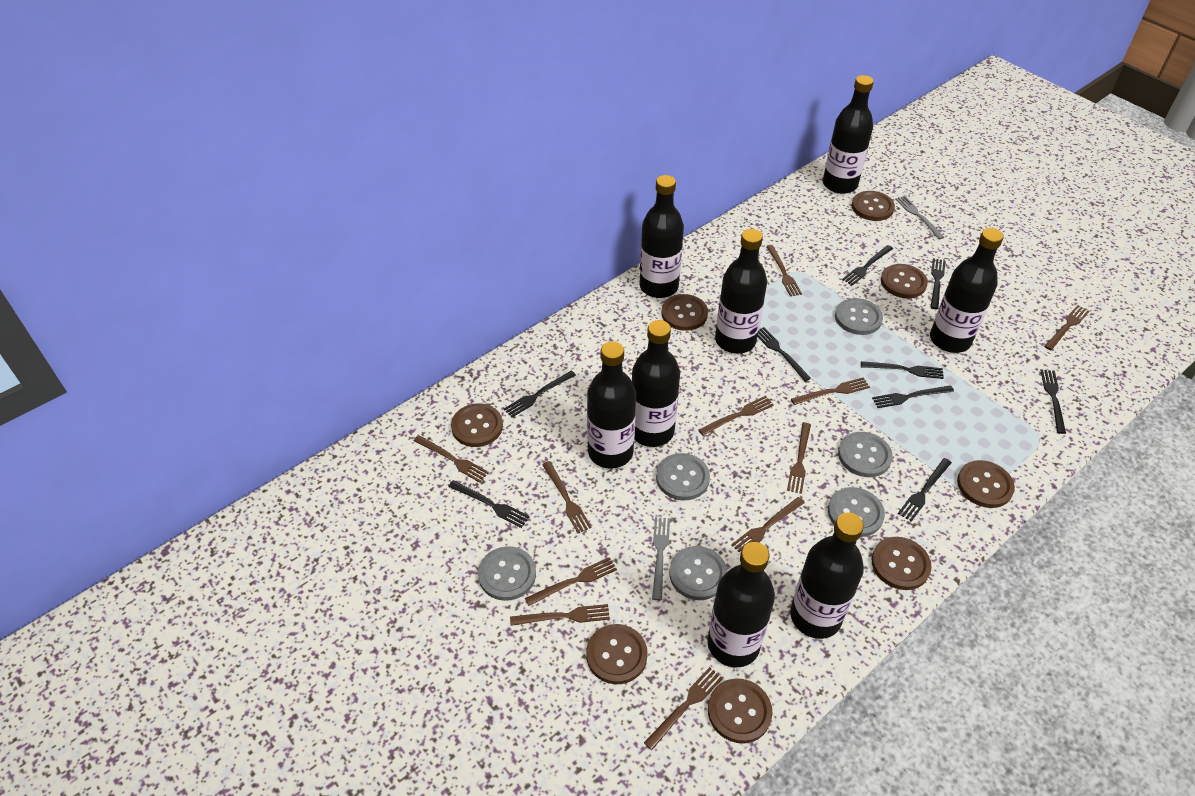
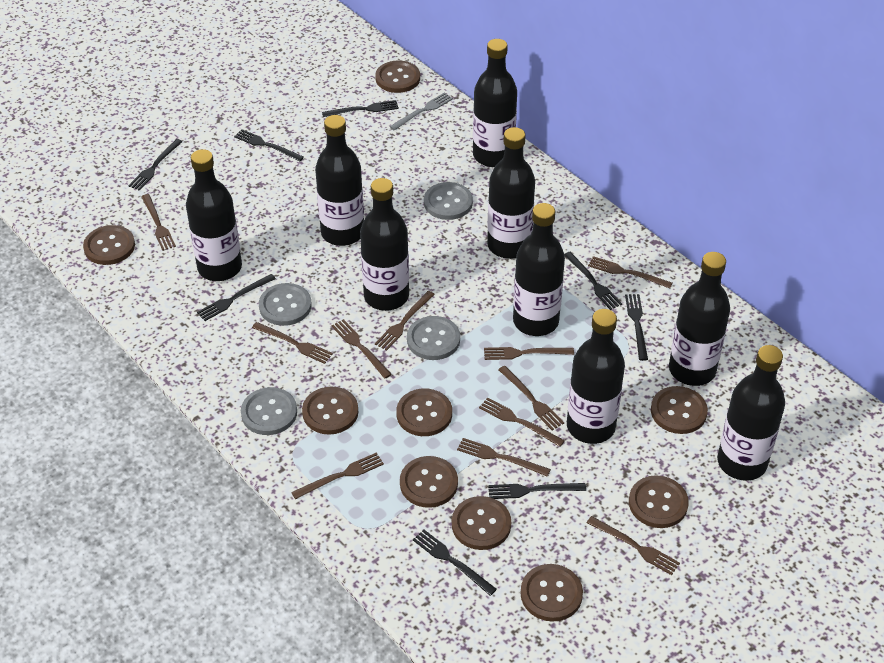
black bottle: [587,341,636,469] [632,320,680,447] [640,175,684,298] [707,542,775,667] [715,229,767,354] [790,513,864,639] [823,75,874,194] [930,228,1004,353] = 8 -> [186,149,242,281] [315,115,364,246] [360,178,409,311] [473,39,517,167] [487,127,535,259] [513,203,565,336] [567,309,625,444] [669,252,730,386] [717,345,785,481] = 9
black fork: [448,480,530,528] [504,371,576,418] [757,327,811,381] [842,245,893,286] [861,361,944,379] [872,386,954,408] [898,458,952,522] [930,258,946,309] [1040,369,1066,434] = 9 -> [128,139,183,191] [197,274,276,321] [234,129,304,162] [322,100,399,117] [413,530,497,596] [488,483,586,499] [564,252,622,310] [625,294,648,361] = 8
brown button: [451,403,503,447] [586,624,648,684] [661,294,708,331] [708,678,773,743] [852,191,895,221] [872,537,932,590] [881,264,928,298] [957,460,1015,508] = 8 -> [83,225,135,265] [302,387,358,435] [375,61,420,93] [396,389,452,436] [400,456,458,508] [452,496,511,550] [520,564,583,622] [629,475,689,528] [651,386,708,434] = 9
grey button: [478,546,536,601] [656,453,710,500] [669,546,727,600] [828,487,885,537] [835,298,883,335] [838,432,893,477] = 6 -> [241,387,297,435] [259,283,312,326] [407,316,460,360] [424,182,473,220] = 4
grey fork: [652,517,670,601] [895,196,944,239] = 2 -> [390,92,453,130] = 1

